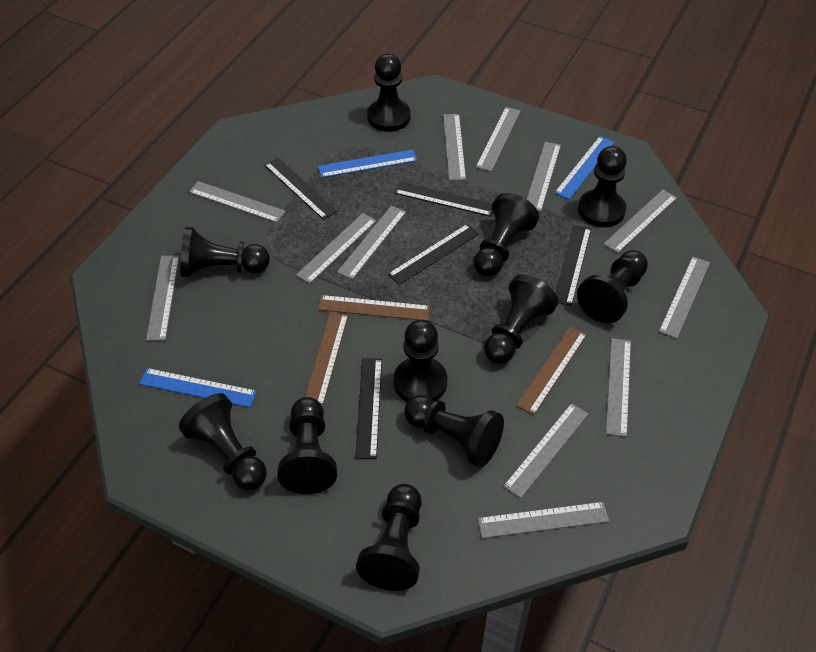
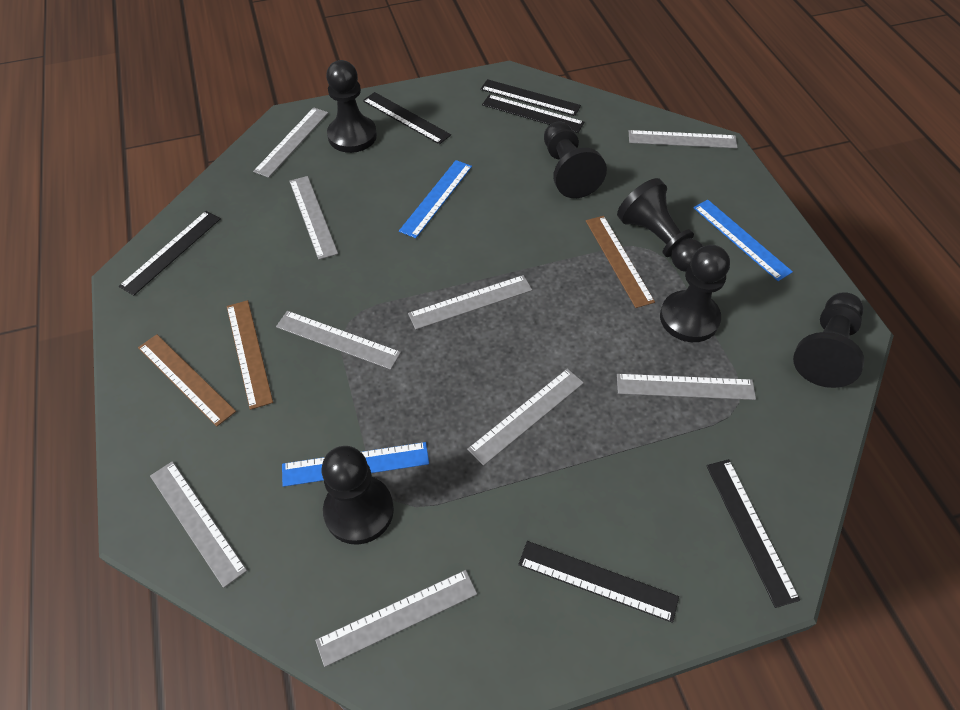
black pawn: [179,393,267,491] [180,227,270,277] [277,397,337,494] [356,484,422,591] [367,53,411,132] [394,320,447,402] [404,395,504,468] [474,193,539,277] [484,275,558,364] [577,250,648,324] [578,146,627,227] = 11 -> [321,446,394,545] [326,60,377,153] [544,121,607,198] [617,178,703,272] [660,245,730,342] [793,292,864,388] = 6
black ruler: [264,157,337,220] [355,358,382,459] [387,224,479,285] [394,182,493,217] [555,225,591,306] = 5 -> [119,211,221,296] [363,92,451,145] [480,79,581,116] [482,94,584,133] [518,541,679,623] [706,459,800,608] = 6
grey ruler: [146,255,179,341] [189,181,286,223] [296,213,376,284] [337,206,406,280] [443,114,466,180] [476,107,521,172] [478,502,609,538] [503,403,588,498] [527,142,561,212] [604,190,677,253] [606,338,631,437] [659,257,710,339] = 12 -> [150,461,247,588] [253,107,328,178] [276,311,401,370] [289,176,338,260] [315,570,477,667] [408,275,532,330] [467,369,584,466] [617,374,756,400] [629,130,738,148] = 9

